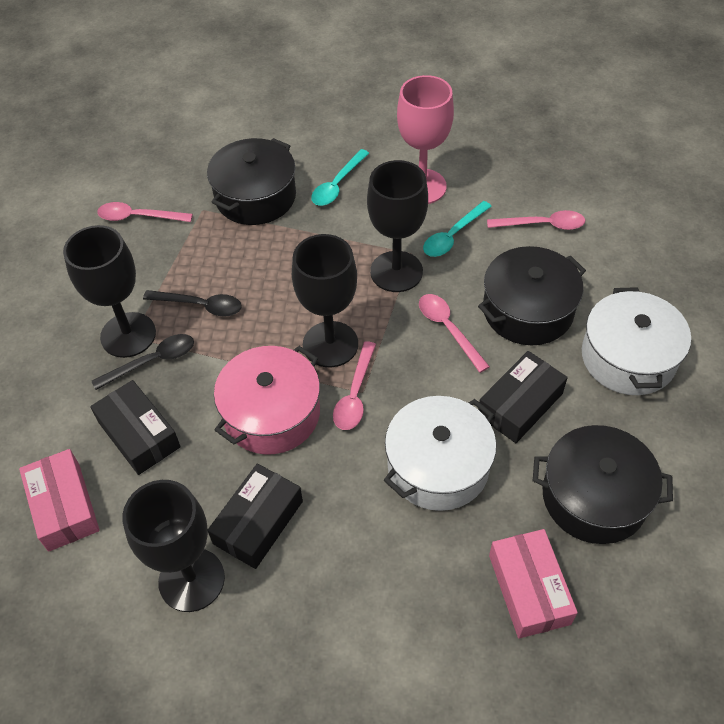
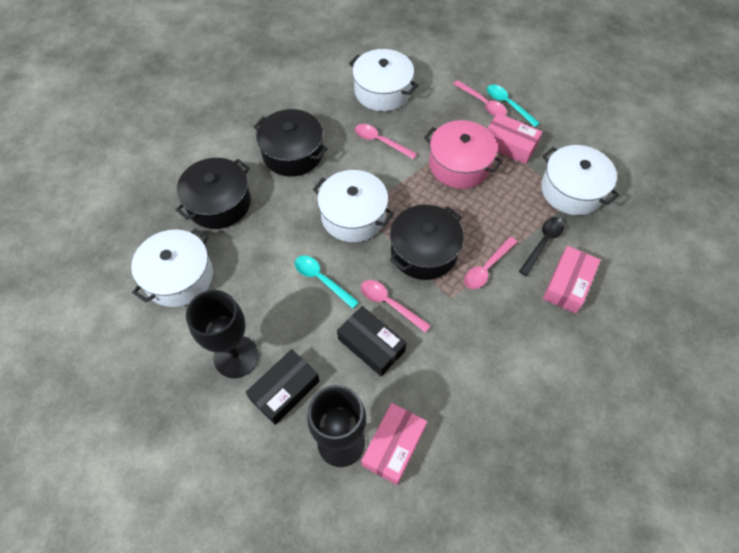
black box: [90,380,181,475] [208,463,303,569] [478,351,568,443] = 3 -> [246,349,320,425] [337,306,406,376] = 2
black goblet: [63,225,156,358] [122,480,225,612] [292,234,358,367] [367,160,428,292] = 4 -> [186,290,259,378] [307,385,366,467] = 2
black spoon: [92,334,194,390] [143,290,242,317] = 2 -> [519,217,564,276] = 1
pink box: [19,449,100,552] [489,529,578,638] = 2 -> [361,403,427,485] [487,113,543,164] [543,246,601,314] = 3
pink goblet: [397,75,454,204] = 1 -> none = 0
white pot: [384,396,496,511] [582,287,691,395] = 2 -> [131,229,213,307] [313,170,394,242] [349,49,418,111] [541,145,619,215] = 4

